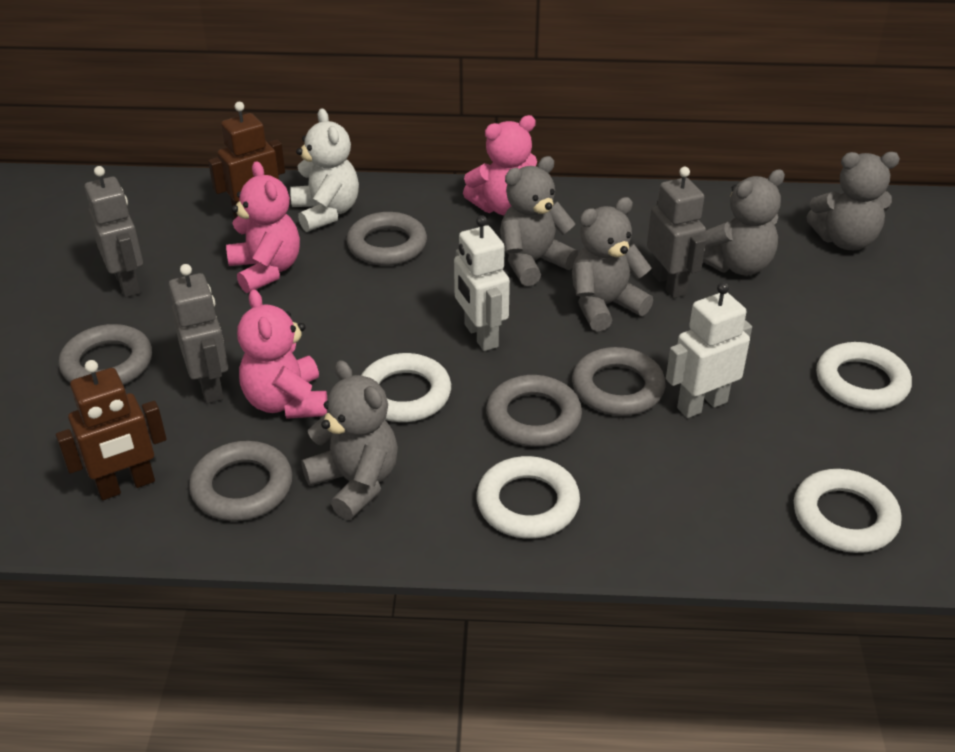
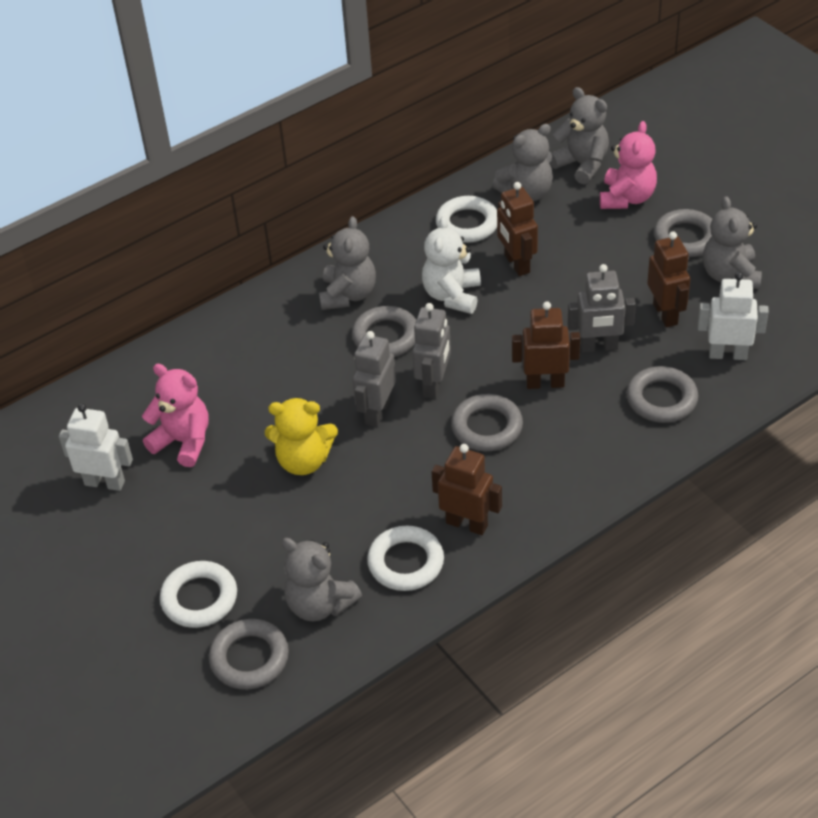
brown robot: [56,360,167,500] [208,102,285,218] = 2 -> [431,444,502,535] [497,182,538,276] [512,301,580,389] [647,231,690,327] = 4
pink teddy bear: [226,161,300,293] [237,289,327,419] [463,115,537,215] = 3 -> [142,364,209,467] [600,121,657,209] = 2
white ring: [361,353,451,422] [476,456,580,539] [794,469,902,553] [816,342,912,410] = 4 -> [160,561,237,628] [367,526,444,591] [436,196,497,243] = 3
yellow teddy bear: none = 0 -> [265,398,338,475] = 1

